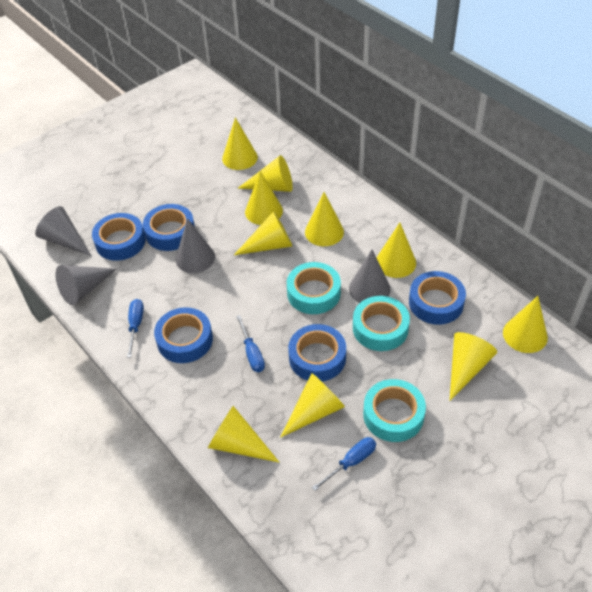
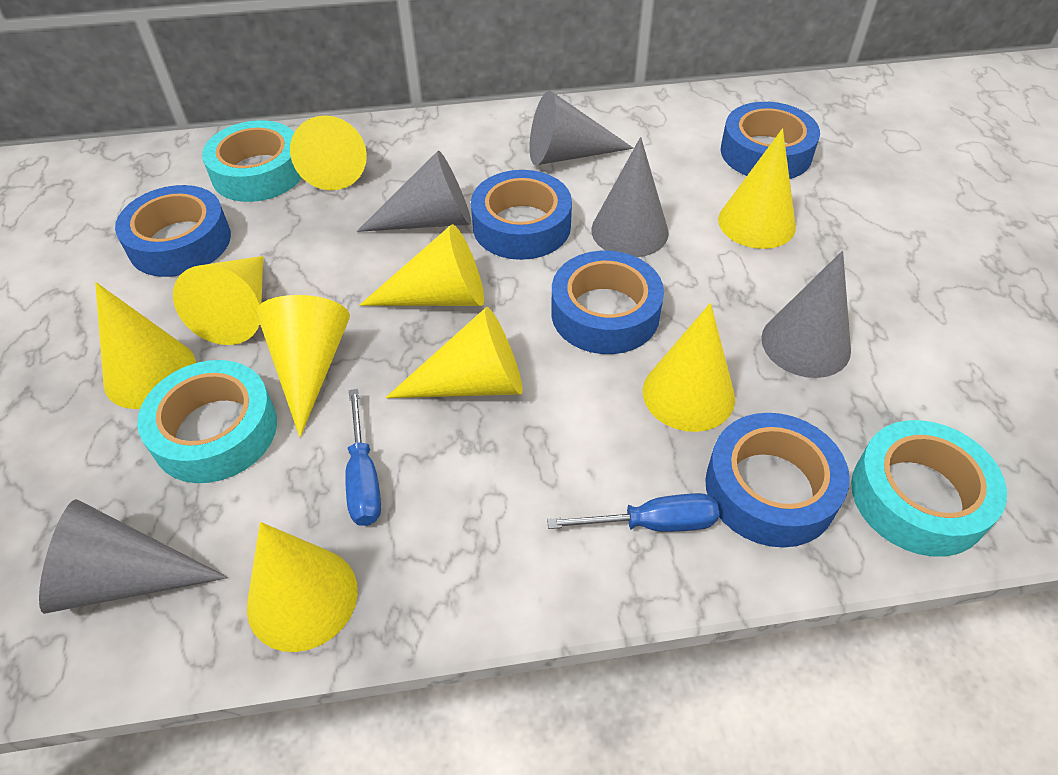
blue screwdriver: [127,299,144,358] [236,315,265,372] [312,437,376,491] = 3 -> [345,389,381,526] [547,493,719,532] = 2
grey cone: [35,206,91,256] [56,265,117,305] [176,218,215,273] [349,249,391,303] = 4 -> [39,499,228,614] [357,151,471,232] [530,91,634,165] [591,137,669,257] [761,251,851,378] = 5
yellow cone: [208,406,279,462] [222,117,258,170] [234,211,293,255] [237,155,293,192] [245,171,283,225] [280,373,345,438] [305,192,344,246] [377,223,416,278] [450,332,497,401] [503,296,548,353] = 10 -> [95,282,196,409] [173,256,263,345] [247,522,358,652] [256,295,350,437] [290,115,367,190] [359,224,484,306] [385,307,523,398] [643,303,735,432] [718,128,796,249] = 9

